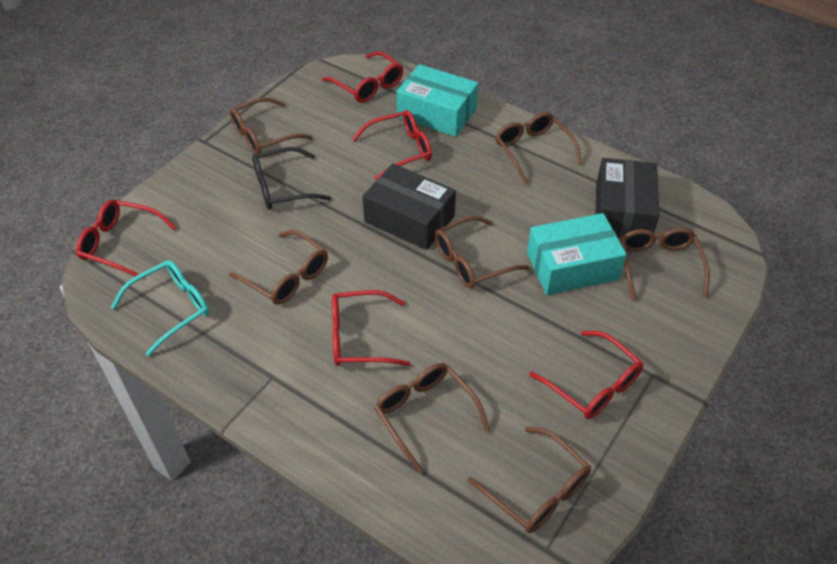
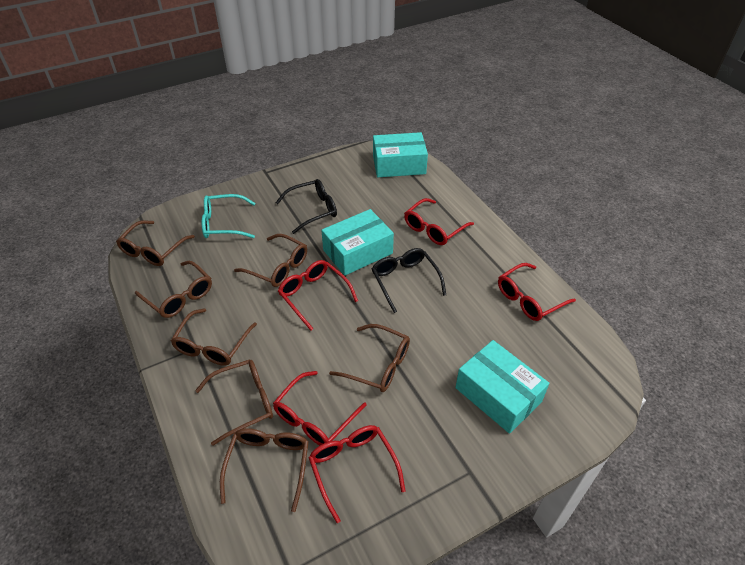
black box: [363,163,456,250] [596,158,659,238] = 2 -> none = 0
black glasses: [252,147,331,209] = 1 -> [275,179,337,234] [372,248,446,313] = 2
turquoise box: [397,64,478,137] [527,213,627,295] = 2 -> [321,209,394,276] [373,132,428,177] [455,340,550,434] = 3

